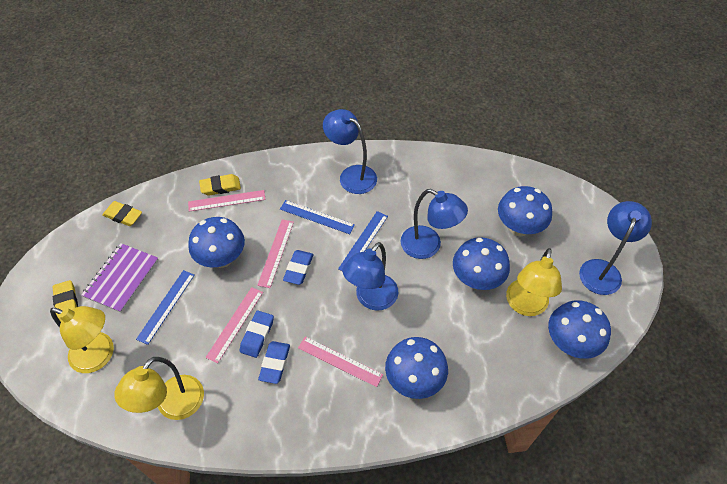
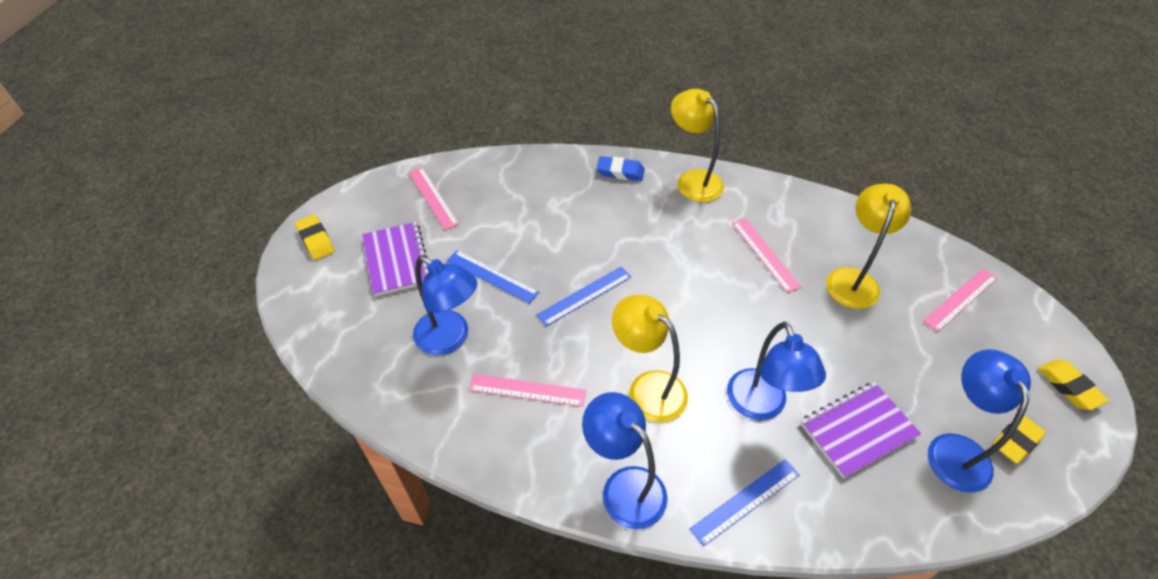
blue eraser: [240,311,274,358] [258,341,290,384] [283,250,314,285] = 3 -> [597,156,645,181] = 1
blue mushroom: [188,217,245,268] [385,337,448,399] [453,237,510,290] [498,186,552,236] [548,300,611,359] = 5 -> none = 0
purple notebook: [81,243,159,313] = 1 -> [362,222,429,296] [800,382,921,479] = 2

